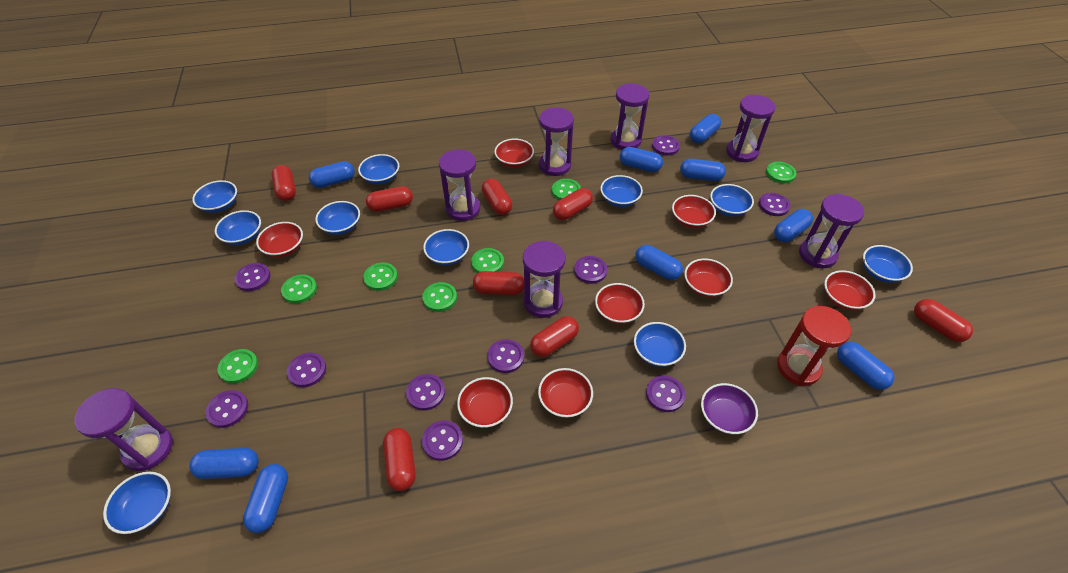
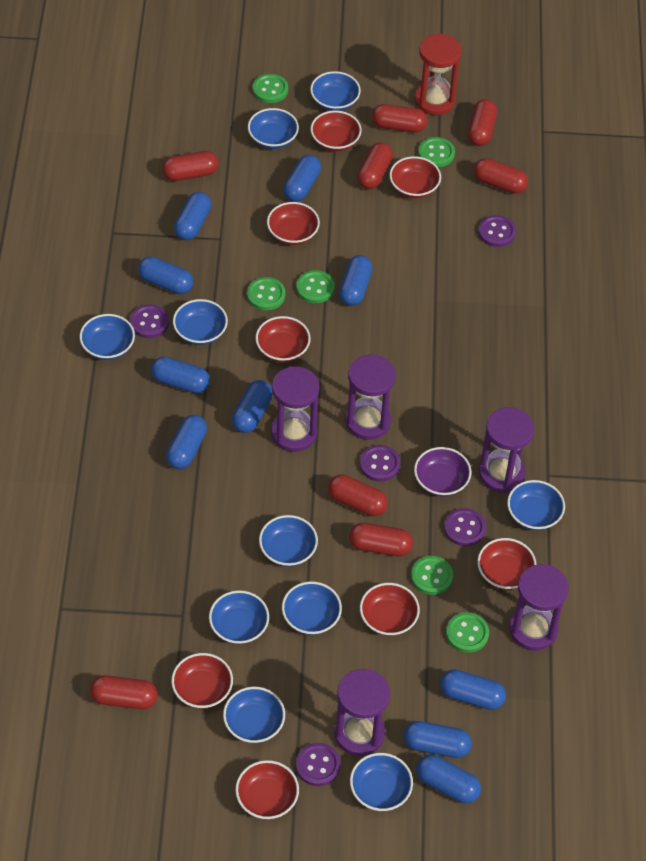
blue capsule: [190,448,259,479] [243,464,288,533] [309,161,355,188] [620,147,663,172] [635,245,683,280] [680,159,726,181] [690,114,721,143] [774,209,813,242] [837,342,895,390] = 9 -> [138,256,193,294] [151,357,210,393] [166,415,207,469] [174,192,211,240] [232,380,273,433] [283,155,321,202] [339,255,373,306] [404,721,472,758] [416,755,481,803] [440,670,506,710] = 10
green button: [217,349,258,384] [281,274,317,304] [363,263,398,291] [422,282,457,312] [471,248,504,273] [552,179,581,200] [766,162,797,183] = 7 -> [247,277,286,310] [253,74,288,103] [296,270,335,303] [411,556,453,595] [418,137,455,167] [446,612,489,653] = 6
purple button: [205,390,248,428] [234,263,271,291] [287,353,326,387] [406,374,445,411] [422,421,463,461] [488,339,524,373] [574,256,607,284] [646,376,686,412] [652,135,680,156] [759,193,791,216] = 10 -> [130,304,169,338] [296,743,341,786] [360,445,400,481] [444,508,486,546] [478,215,516,247] = 5
purple hourglass: [74,388,173,471] [439,150,480,221] [523,241,566,318] [539,107,574,176] [610,83,649,150] [726,95,775,162] [799,194,864,268] = 7 -> [271,366,320,452] [334,669,390,756] [345,354,396,440] [479,407,534,493] [509,564,569,651] = 5

